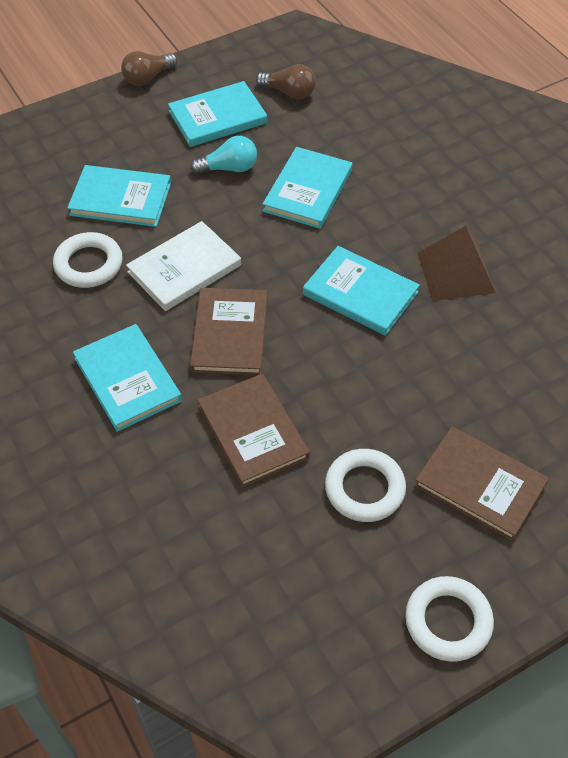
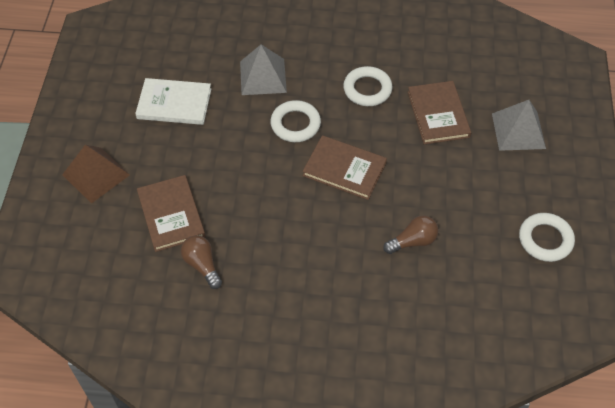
grey pyramid: none = 0 -> [240,44,287,95] [492,100,546,151] = 2
turquoise book: [67,165,171,227] [73,324,182,432] [168,81,267,147] [263,147,352,229] [303,246,420,336] = 5 -> none = 0
turquoise light bulb: [190,136,257,174] = 1 -> none = 0

